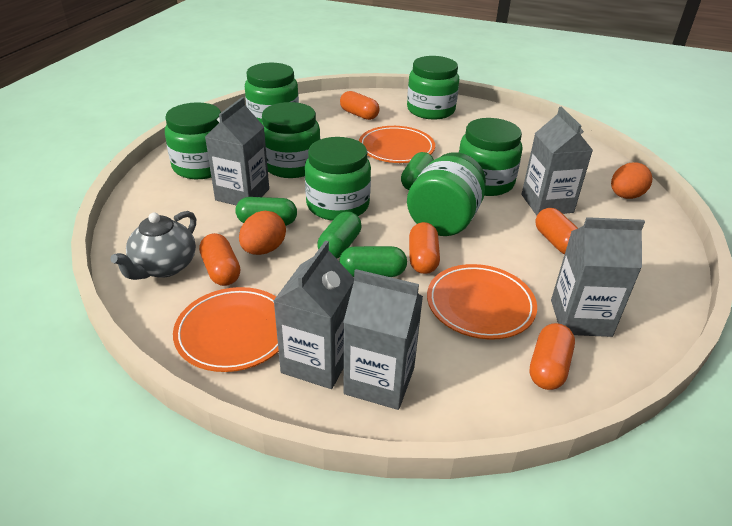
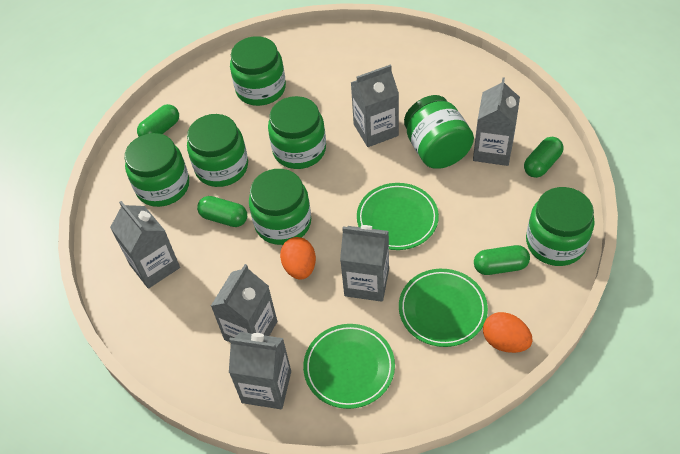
green plate: none = 0 -> [303,324,395,409] [357,183,439,250] [399,269,488,347] = 3
grey carton: [205,97,269,205] [274,241,354,389] [344,269,423,410] [522,107,593,215] [551,217,645,337] = 5 -> [110,201,180,289] [211,264,277,342] [229,332,291,409] [340,225,389,302] [351,65,399,147] [473,78,520,166] = 6
grey teapot: [110,211,196,280] = 1 -> none = 0
orange capsule: [199,233,240,286] [340,91,379,120] [409,222,440,274] [529,323,575,390] [535,208,578,254] = 5 -> none = 0
orange plate: [173,287,279,372] [359,126,435,163] [427,264,537,340] = 3 -> none = 0

